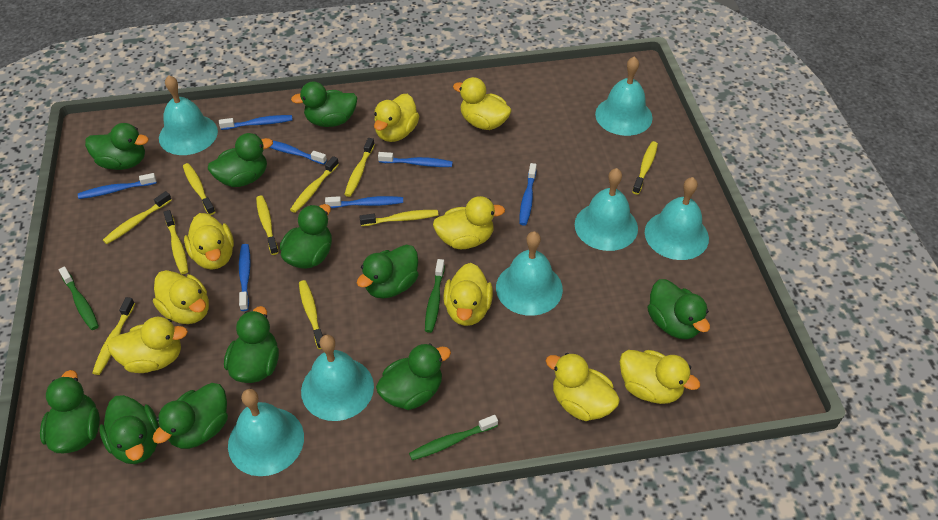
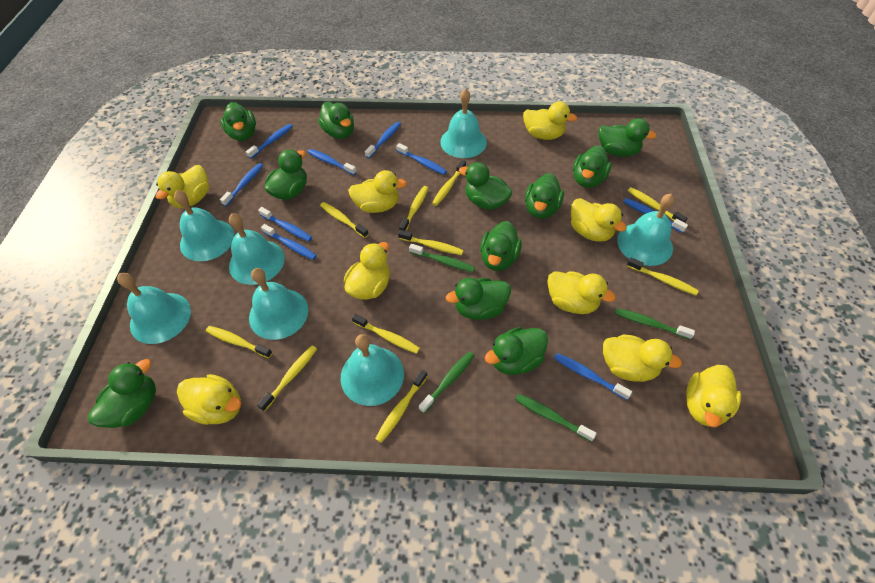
blue toothbrush: [78,173,157,199] [219,115,293,130] [239,244,251,311] [269,140,327,165] [325,196,403,208] [378,152,453,167] [519,163,537,226] = 7 -> [220,163,263,206] [246,124,293,159] [258,207,312,242] [261,224,317,260] [308,149,357,175] [365,122,401,158] [396,143,447,175] [554,353,632,400] [623,198,688,233] = 9
green toothbrush: [59,267,99,330] [409,415,498,460] [425,259,445,333] = 3 -> [409,244,475,272] [419,351,475,413] [515,394,597,442] [615,308,695,340] = 4

